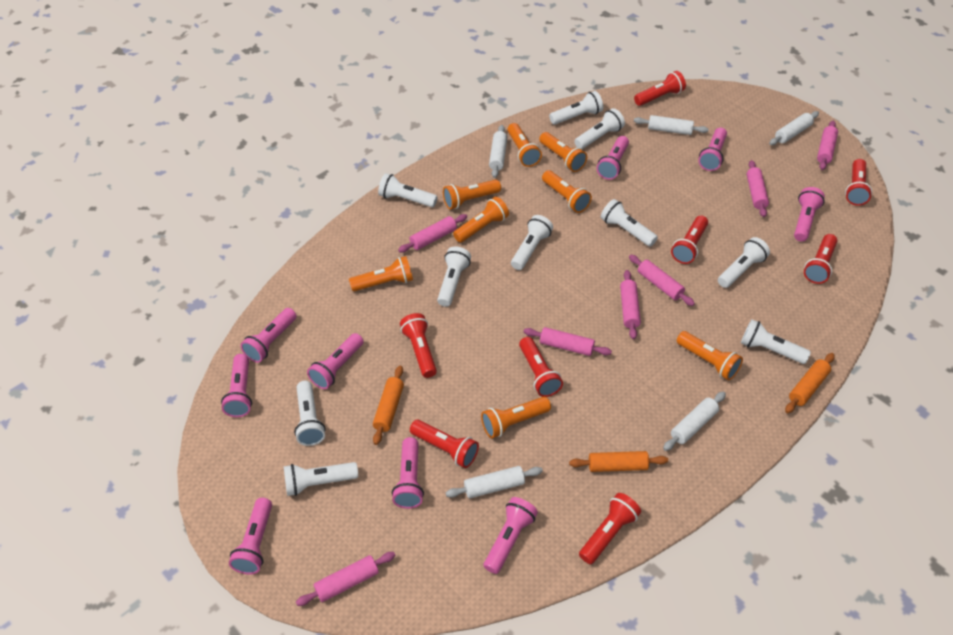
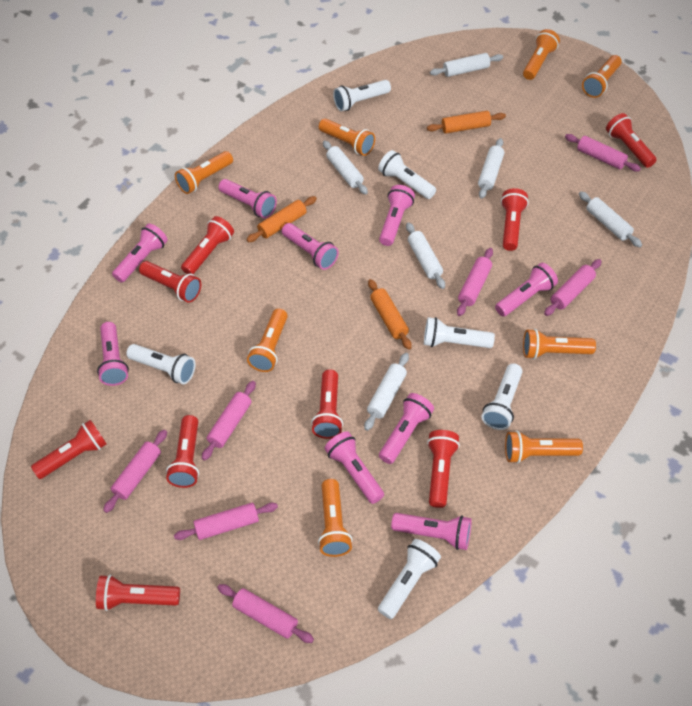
red flashlight: [400,313,437,378] [410,420,479,468] [519,337,563,397] [579,493,641,564] [634,71,686,106] [671,216,708,264] [804,234,837,284] [845,159,872,206] = 8 -> [31,420,107,479] [96,575,180,611] [139,261,201,303] [166,415,199,488] [181,216,234,274] [311,369,343,439] [427,430,460,508] [501,188,529,251] [606,113,657,168] = 9
white flashlight: [284,462,358,496] [294,381,326,446] [378,173,437,207] [437,246,471,307] [511,215,553,270] [549,91,603,125] [574,108,625,149] [601,199,658,247] [718,237,770,288] [741,319,811,364] = 10 -> [126,344,196,384] [333,80,391,111] [378,150,436,199] [378,539,441,619] [424,317,495,348] [482,363,523,430] = 6
white rolling pin: [446,466,543,498] [489,125,507,178] [634,115,709,135] [663,391,726,451] [769,111,819,145] = 5 -> [323,141,368,194] [364,353,409,431] [406,222,445,289] [430,53,503,77] [478,138,504,199] [579,191,642,247] = 6

